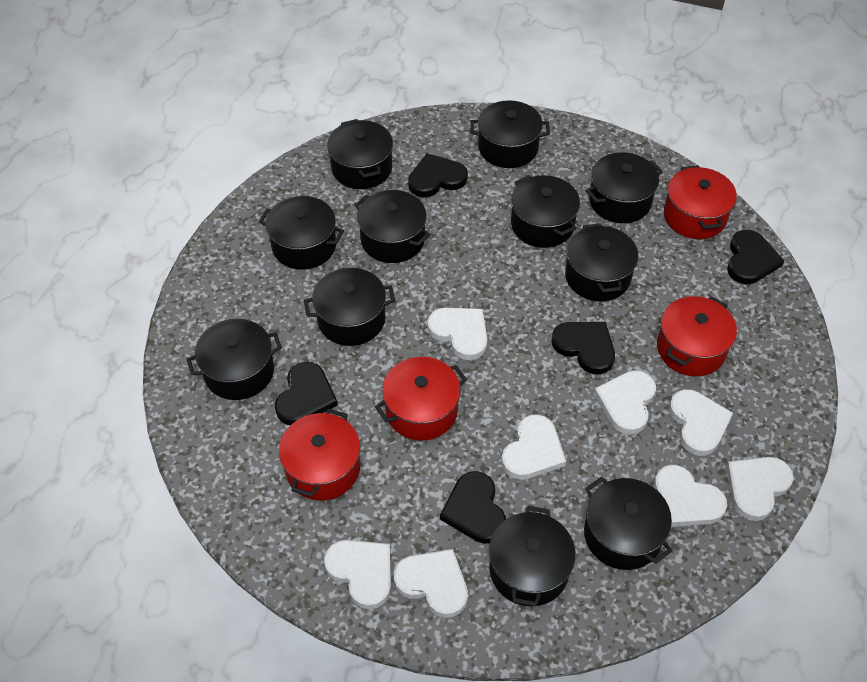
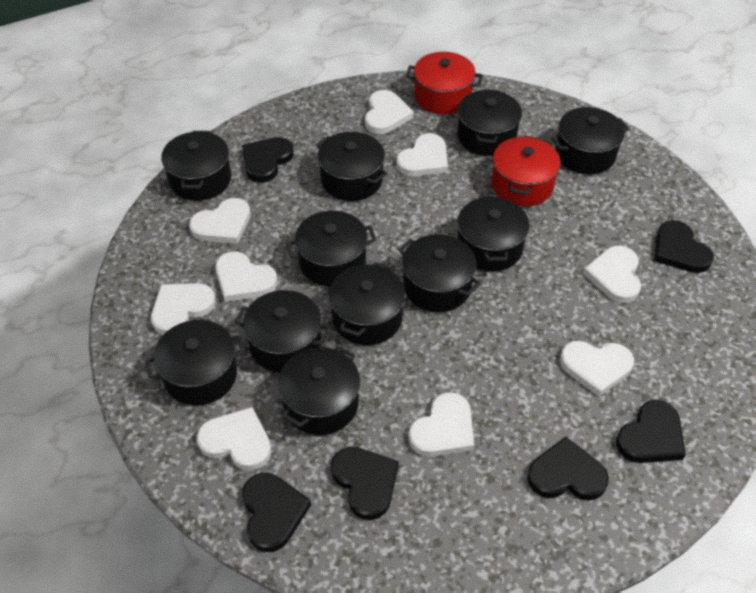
black heart: [275,362,337,425] [408,153,468,197] [440,471,506,544] [551,322,615,374] [727,230,784,284] = 5 -> [242,137,294,183] [242,473,311,552] [331,447,399,520] [527,437,609,500] [616,400,686,463] [654,220,714,273] = 6
red pot: [279,408,360,501] [375,357,467,441] [657,296,737,376] [664,165,737,239] = 4 -> [406,52,483,115] [492,136,561,207] = 2
white heart: [324,540,391,609] [394,549,468,618] [427,308,487,360] [501,414,566,480] [594,370,656,435] [654,465,727,527] [669,389,733,456] [726,457,793,521] = 8 -> [151,283,216,335] [189,198,251,244] [197,407,271,471] [215,251,277,302] [365,90,414,134] [396,133,448,176] [408,392,474,457] [559,341,634,397] [583,246,641,303] = 9

